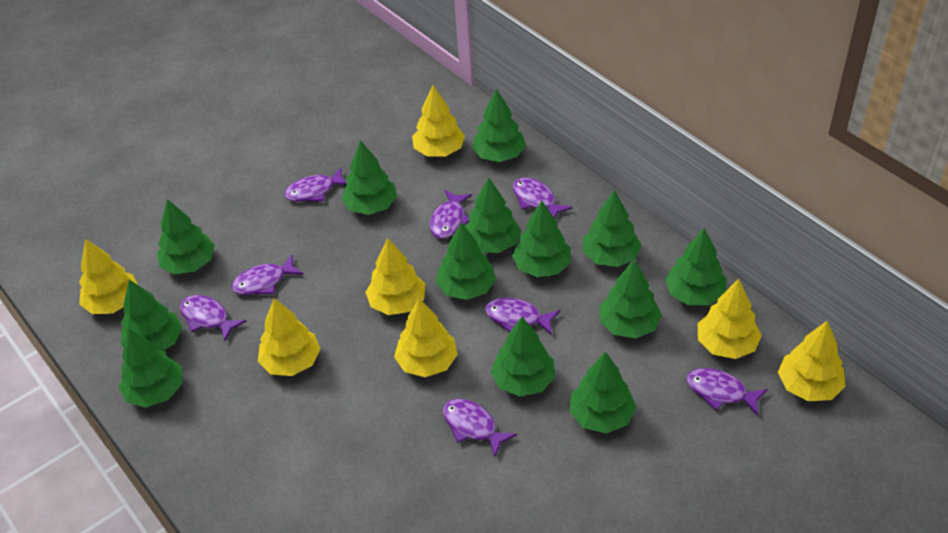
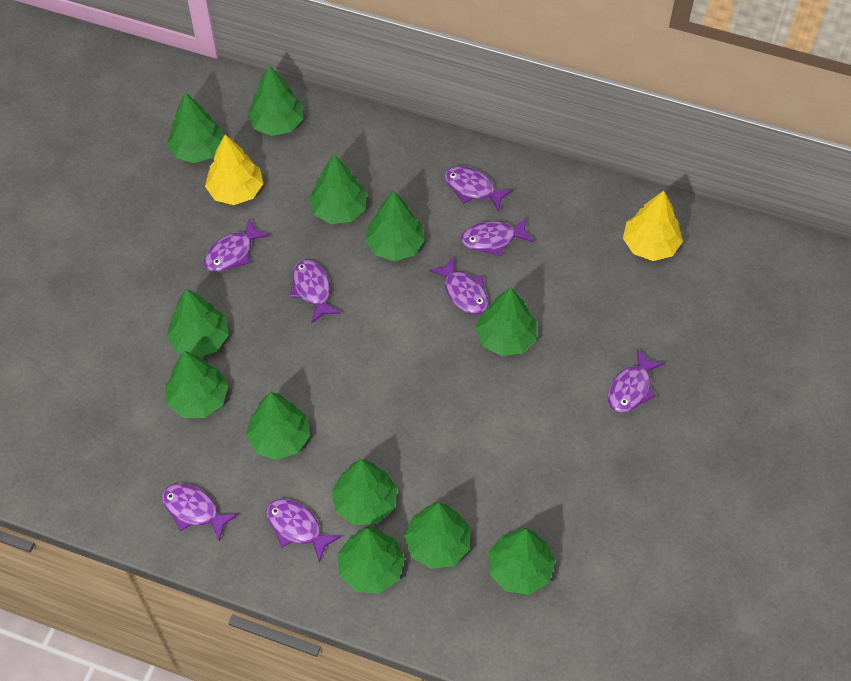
green tree: [119,329,182,408] [121,280,182,351] [157,199,215,274] [341,140,397,215] [436,223,496,300] [465,178,521,253] [472,89,526,162] [491,317,555,397] [512,200,571,277] [570,352,636,433] [583,190,641,267] [600,260,662,338] [665,228,727,305] = 13 -> [165,350,228,418] [167,92,223,163] [167,288,229,357] [246,392,310,460] [247,65,303,136] [309,154,367,224] [331,459,397,525] [338,527,405,593] [365,191,425,261] [404,502,470,569] [475,287,537,356] [488,528,555,595] = 12
yellow tree: [79,239,138,314] [258,298,320,376] [365,238,425,315] [394,298,458,377] [412,85,465,157] [698,279,762,359] [778,321,846,401] = 7 -> [205,134,263,205] [623,191,683,261] = 2

